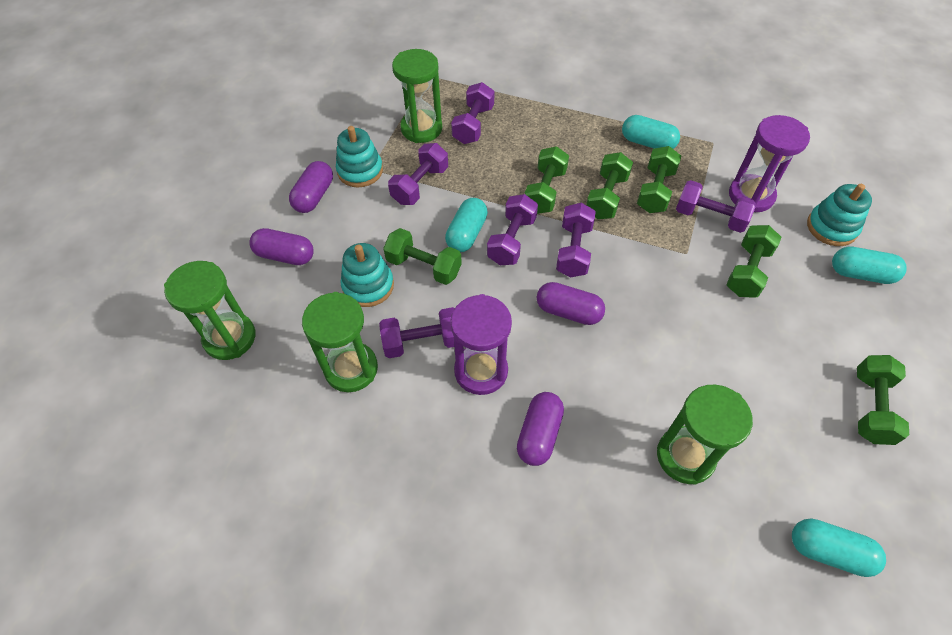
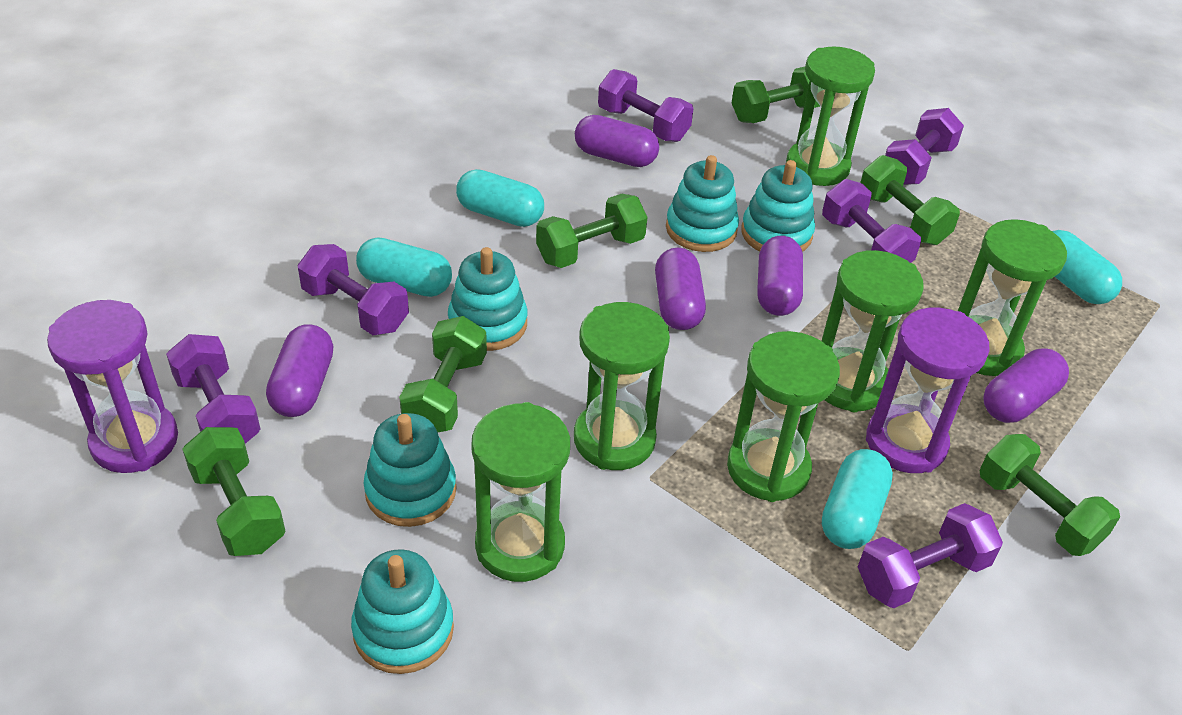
green hourglass: [164,261,255,360] [302,292,378,392] [392,49,442,143] [657,385,753,485] = 4 -> [471,402,570,582] [574,302,670,470] [727,331,840,502] [786,47,875,186] [822,250,924,412] [958,219,1067,376] = 6
purple capsule: [249,228,314,265] [289,161,333,213] [517,392,564,466] [537,282,605,325] = 4 -> [266,325,333,417] [575,115,659,167] [655,248,706,330] [757,236,803,316] [983,348,1069,423] = 5
turquoise stacking toy: [336,126,383,187] [341,243,394,307] [807,184,872,246] = 3 -> [351,549,454,674] [363,413,456,527] [448,247,527,351] [666,155,739,252] [741,160,815,252] = 5

